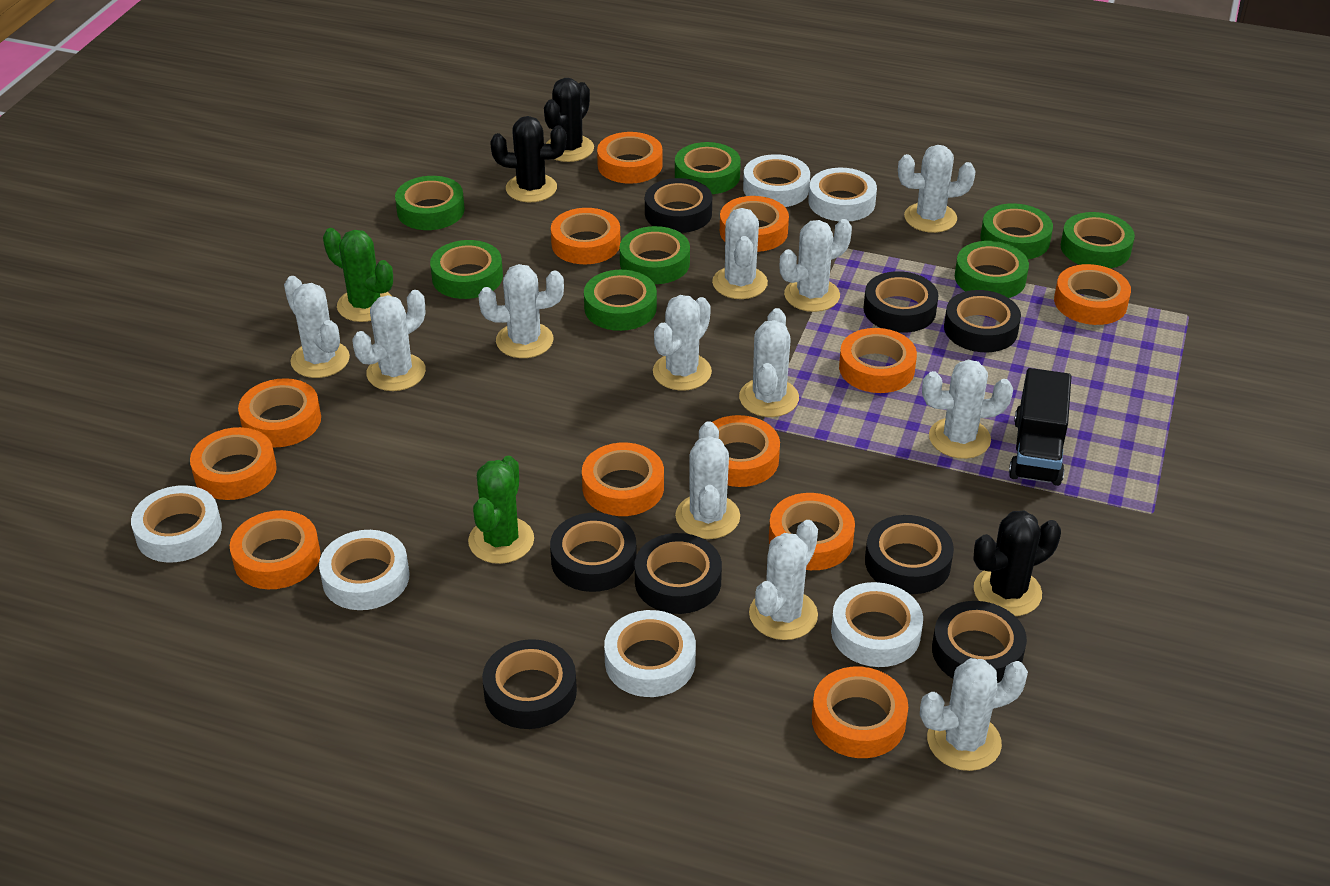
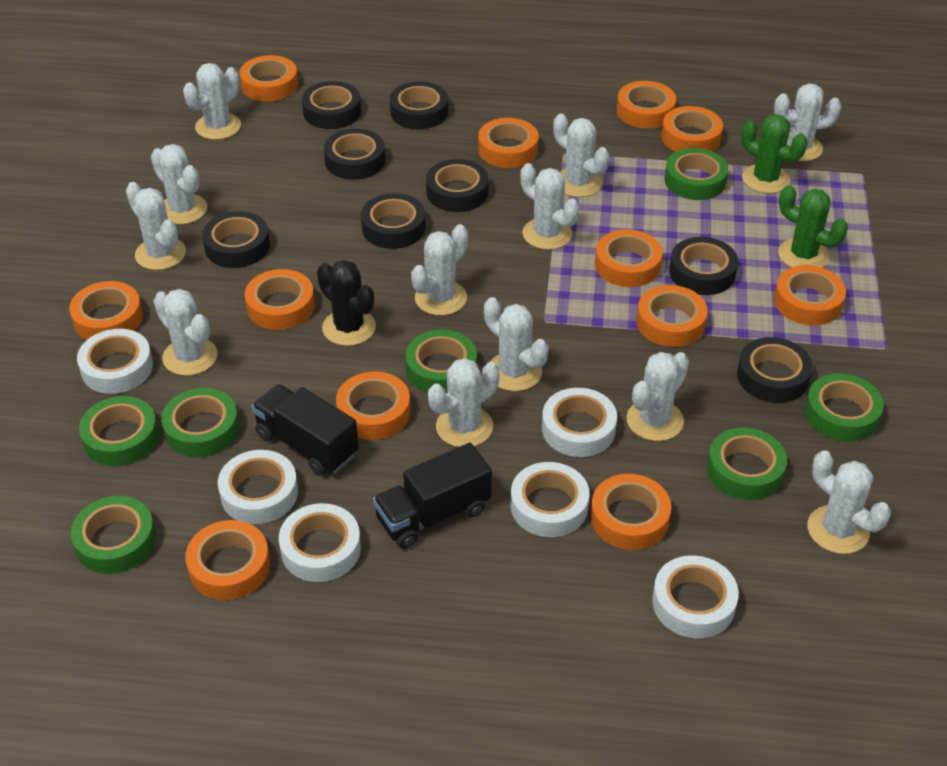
black cactus: [490,116,567,202] [544,78,594,162] [973,511,1061,616] = 3 -> [317,260,376,346] = 1
black truck: [1009,368,1071,486] = 1 -> [251,384,359,476] [373,443,492,548] = 2
green tape: [395,176,465,230] [430,240,503,299] [584,270,657,331] [620,226,690,284] [675,142,741,194] [955,241,1029,298] [981,203,1053,259] [1061,212,1135,268] = 8 -> [71,496,156,574] [79,396,159,466] [161,388,239,457] [405,330,477,393] [664,148,729,200] [707,427,787,500] [805,373,884,442] = 7

